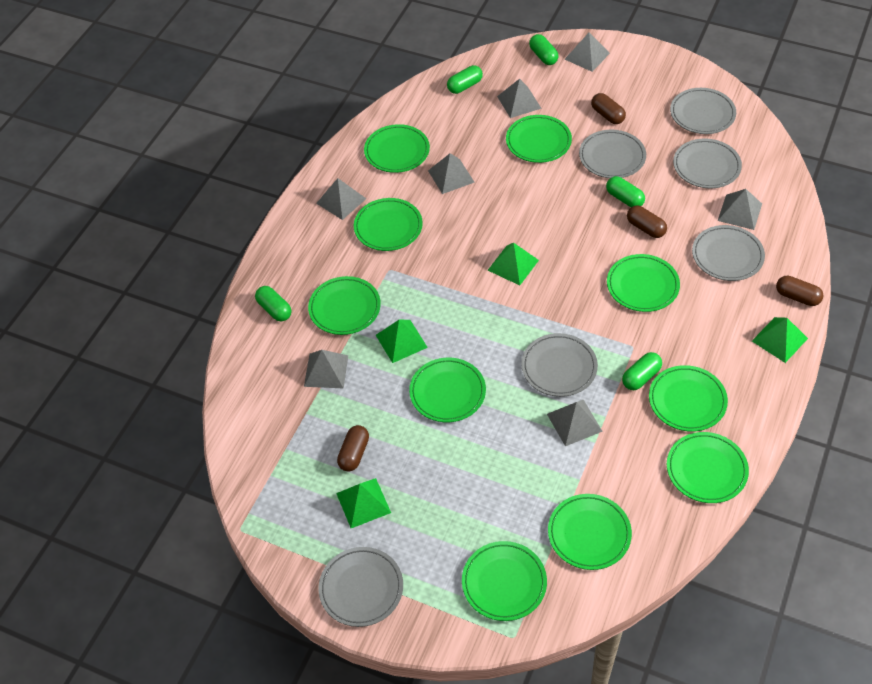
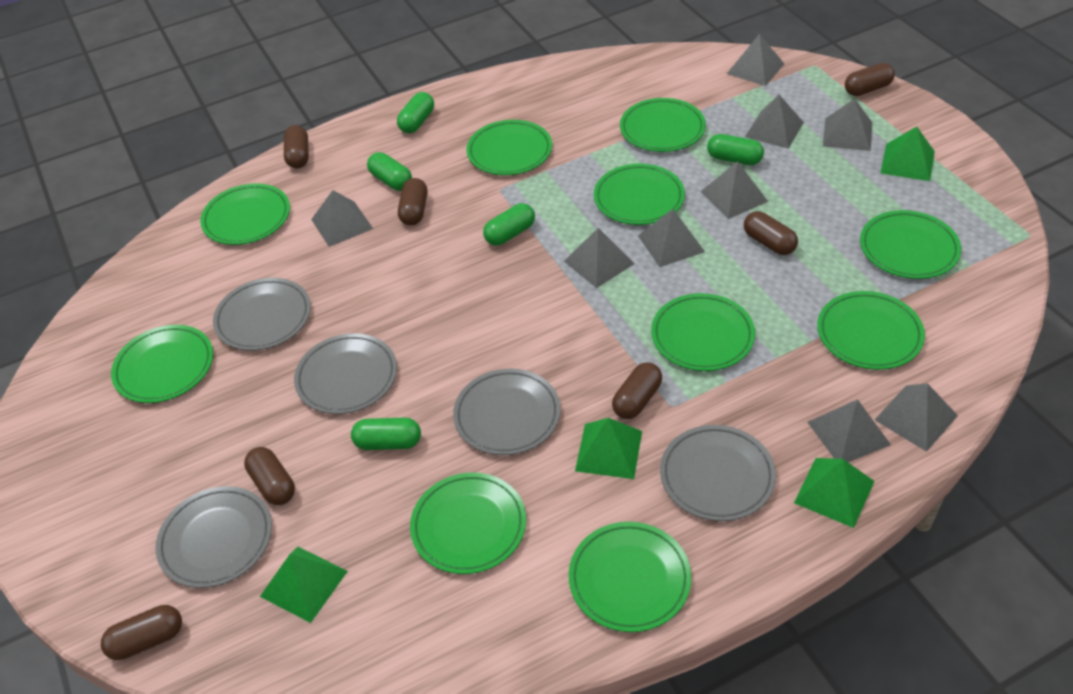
brown capsule: [337,425,369,472] [591,93,626,124] [627,206,667,238] [776,276,824,306] = 4 -> [101,605,182,660] [244,447,295,505] [284,125,309,168] [398,178,427,225] [612,362,662,419] [744,211,798,255] [845,63,895,96] = 7
grey plate: [318,547,403,627] [521,333,598,397] [579,130,646,178] [670,88,736,134] [673,139,742,188] [692,225,765,281] = 6 -> [155,486,272,588] [213,278,311,351] [294,333,397,414] [453,368,561,455] [660,425,776,521] = 5
grey pyramid: [304,350,348,388] [316,178,366,220] [428,153,475,194] [497,79,542,118] [547,400,603,446] [565,32,610,72] [718,189,762,230] = 7 -> [311,190,373,247] [564,228,635,288] [638,209,705,267] [701,161,768,219] [727,34,784,86] [745,95,804,149] [807,399,891,462] [823,99,872,151] [875,383,958,452] = 9

